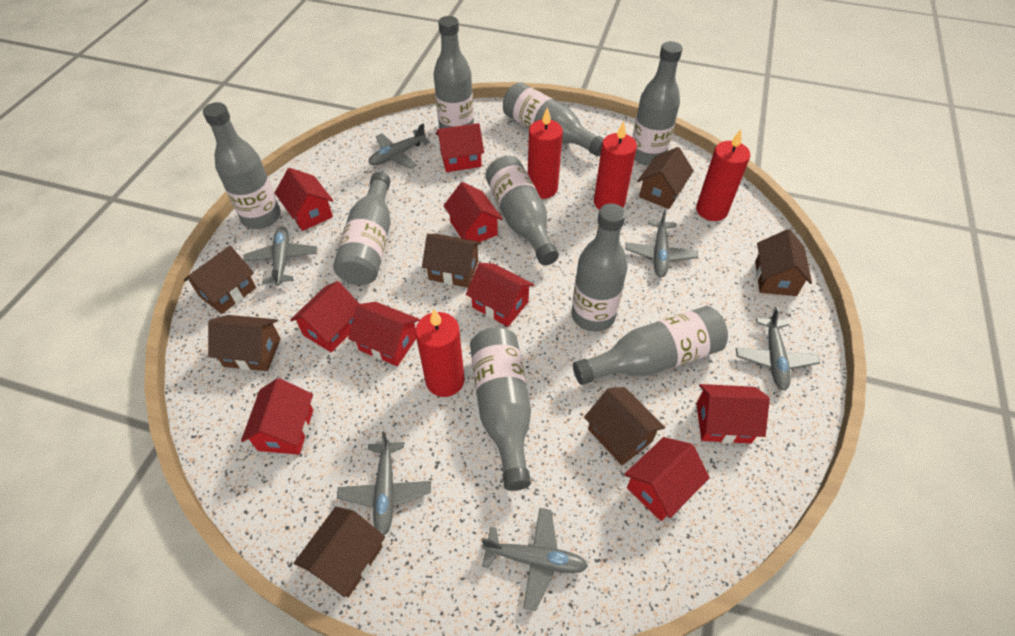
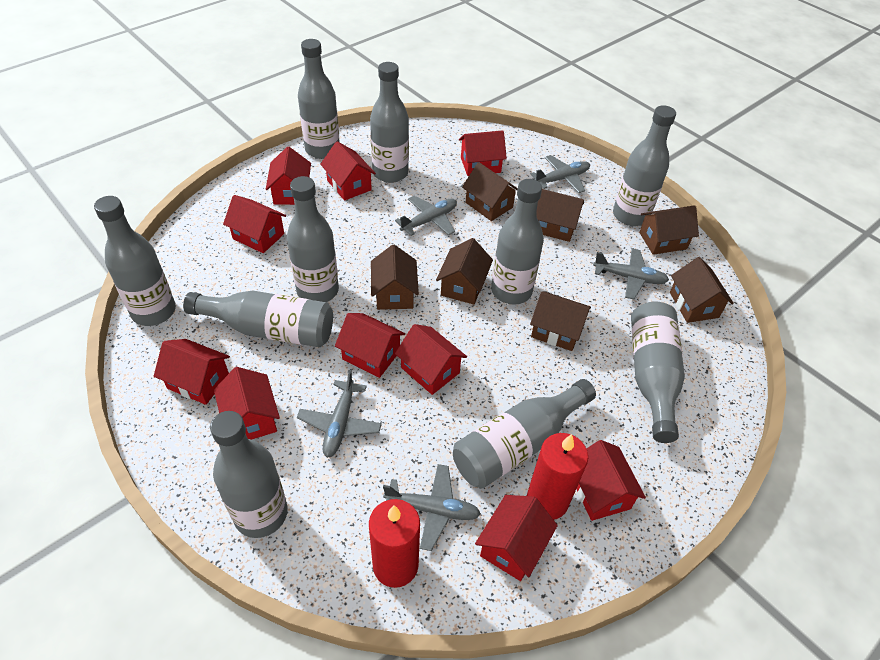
grey bottle: [203,102,281,229] [333,172,391,285] [434,16,474,129] [470,327,531,491] [485,156,559,266] [503,82,604,157] [571,203,628,332] [573,306,728,385] [632,41,682,165] = 9 -> [94,196,176,326] [183,291,333,347] [210,411,288,538] [287,176,339,302] [298,39,340,159] [370,62,409,183] [453,379,596,488] [491,179,544,304] [613,105,676,226] [631,301,685,443] = 10
grey plane: [243,226,317,286] [337,431,431,535] [368,123,430,169] [482,508,588,611] [625,209,698,277] [736,307,820,391] = 6 -> [297,370,382,458] [383,464,481,551] [395,196,457,236] [531,155,590,193] [593,248,669,299] = 5
red candle: [415,309,465,397] [528,107,563,199] [594,121,637,210] [696,130,750,221] = 4 -> [369,499,420,588] [527,433,588,520] = 2
red house: [241,378,313,455] [275,168,333,231] [290,281,359,353] [348,302,420,366] [436,123,484,172] [443,182,503,242] [466,263,534,327] [624,437,710,521] [696,384,770,444] = 9 -> [154,339,230,405] [214,367,280,440] [223,195,286,253] [266,146,311,205] [320,141,376,201] [335,313,405,378] [395,324,467,395] [459,130,507,176] [475,495,558,581] [577,440,646,521] = 10

